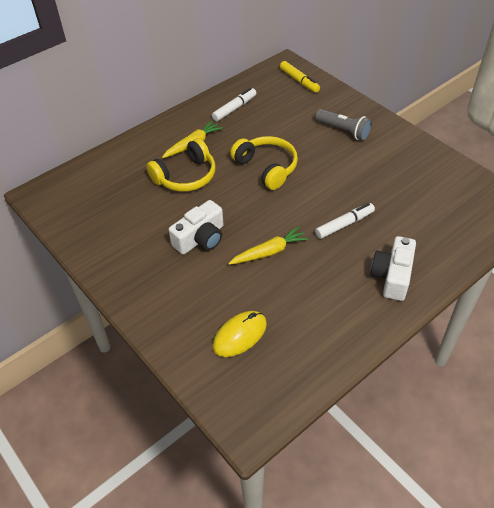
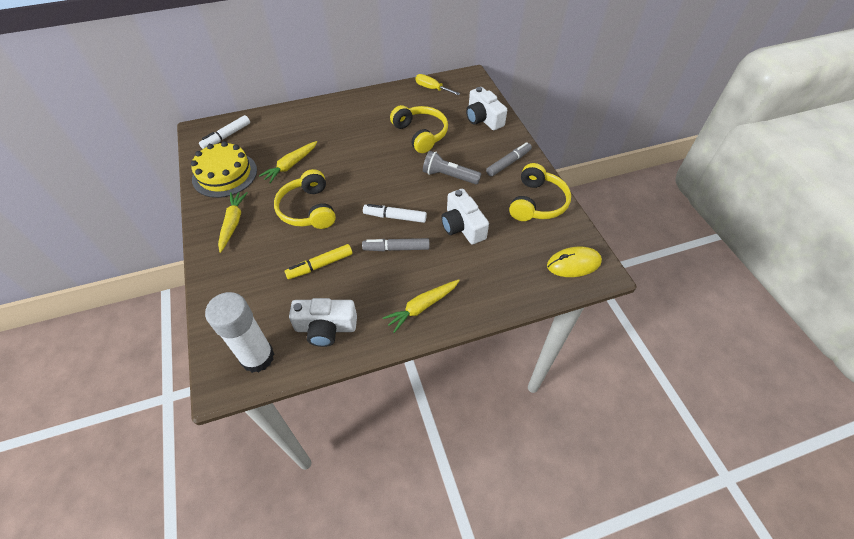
grey marker: none = 0 -> [362,238,430,251] [486,142,532,177] = 2
white camera: [169,200,224,255] [371,236,416,301] = 2 -> [289,298,357,347] [441,189,489,245] [466,87,507,130] = 3
white glue stick: none = 0 -> [205,292,274,373] = 1
yellow cake: none = 0 -> [191,141,257,198] = 1
yellow carrot: [162,120,223,158] [228,226,309,265] = 2 -> [218,192,247,253] [259,141,317,183] [383,279,460,333] = 3
yellow headphones: [146,138,216,192] [230,136,298,190] = 2 -> [274,169,336,229] [390,105,448,153] [509,163,571,221] = 3
yellow screwdriver: none = 0 -> [416,74,460,95] = 1

